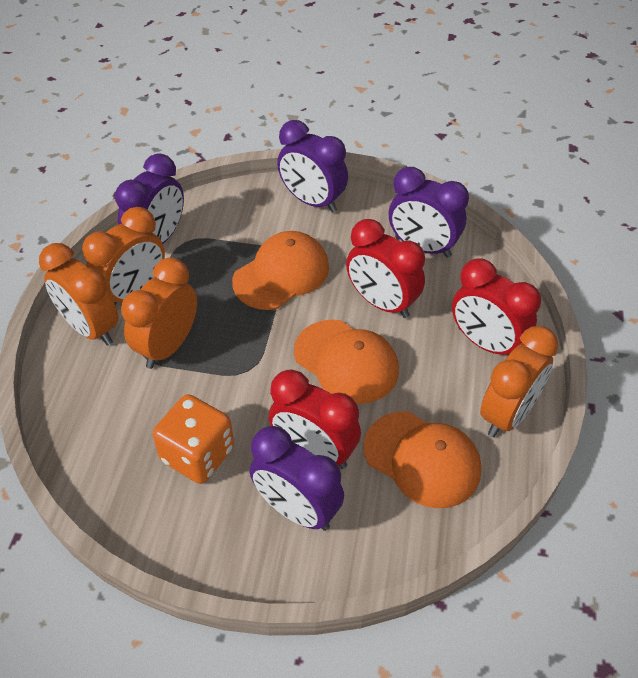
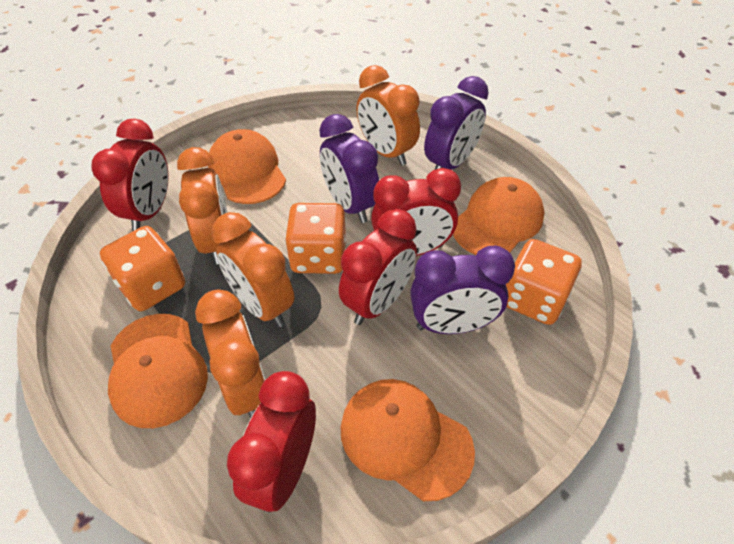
orange cap: [232,231,329,310] [294,319,399,404] [363,412,481,508] = 3 -> [108,314,208,428] [208,129,286,204] [341,379,475,501] [453,177,544,255] = 4
orange dice: [153,394,234,484] = 1 -> [100,226,185,311] [285,203,346,274] [506,239,582,325] = 3
purple clock: [115,153,184,244] [250,426,344,531] [277,120,348,213] [389,167,469,258] = 4 -> [319,114,379,223] [410,245,515,334] [424,76,489,170] = 3
red clock: [269,369,361,469] [346,219,425,318] [452,259,541,355] = 3 -> [91,119,169,231] [227,371,316,513] [339,209,417,325] [371,168,461,256] = 4

